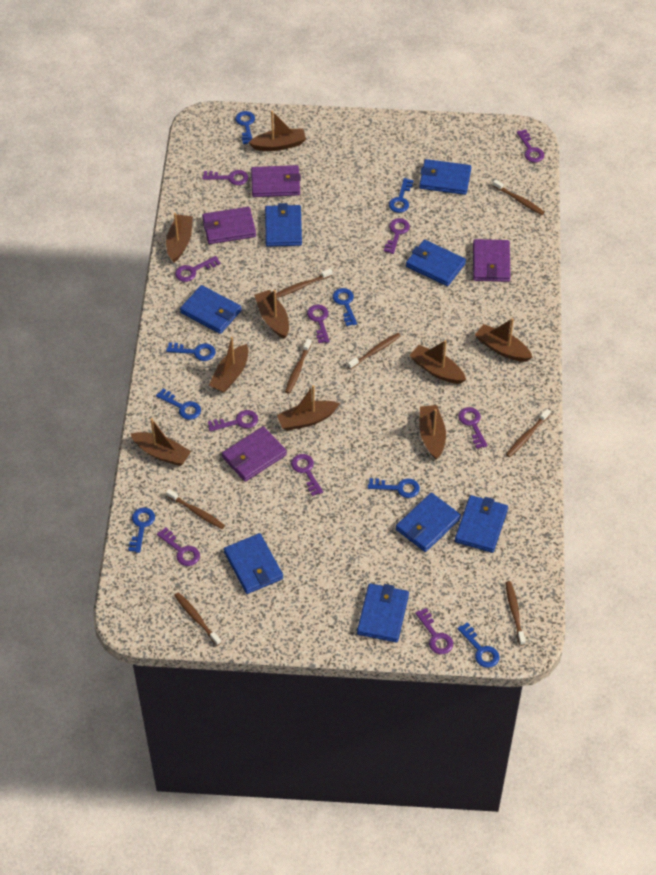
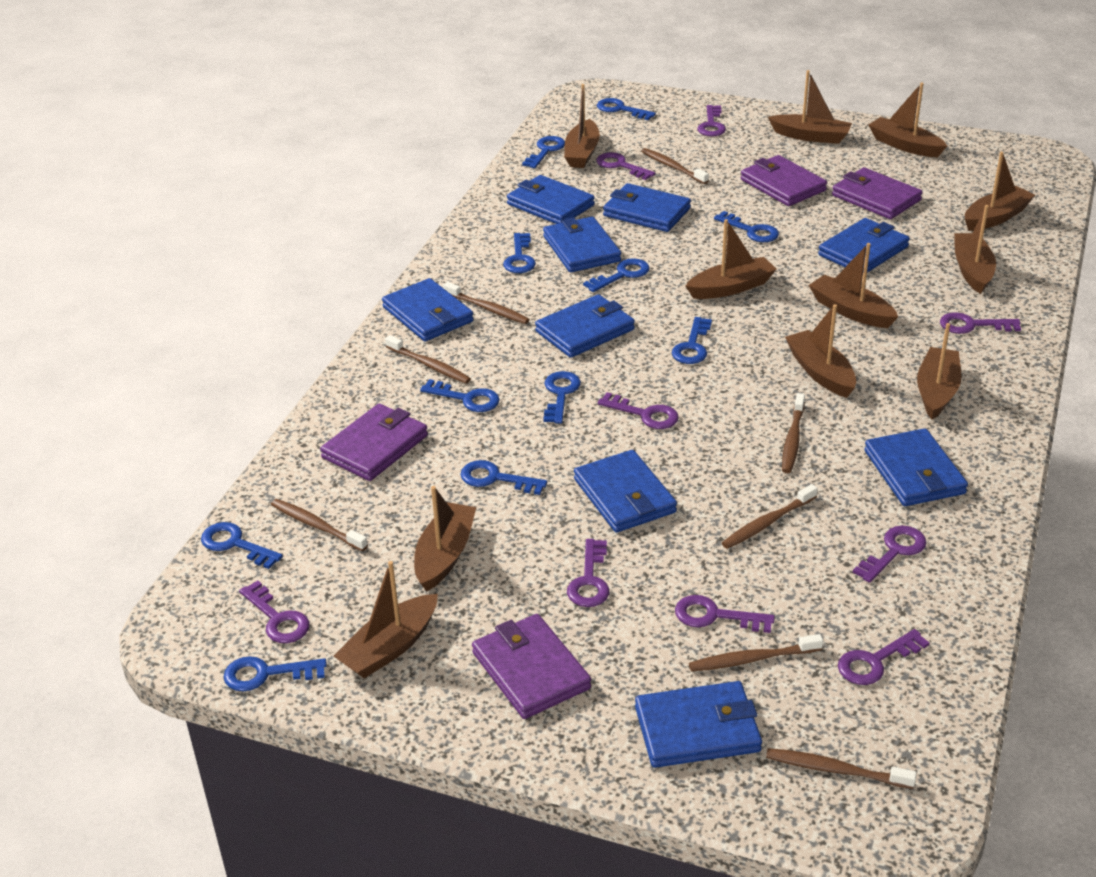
blue key: [128,507,155,553] [156,388,201,420] [166,342,216,361] [235,111,255,144] [333,288,357,326] [368,478,420,498] [389,178,414,213] [458,622,499,668] = 8 -> [201,522,283,569] [224,656,327,691] [420,379,500,412] [460,460,547,495] [503,233,536,273] [522,136,565,168] [543,371,581,423] [583,258,650,292] [597,98,656,120] [672,317,712,364] [714,211,779,242] = 11
blue wallet: [180,285,242,334] [224,533,283,594] [265,203,302,246] [357,583,409,642] [396,493,461,552] [406,240,466,286] [419,159,471,195] [455,495,508,553] = 8 -> [382,278,474,341] [507,175,595,224] [535,294,635,358] [543,217,621,272] [574,450,677,533] [603,183,691,232] [635,681,762,768] [818,218,910,273] [864,428,968,506] = 9
brown boat: [131,418,191,466] [166,213,193,262] [209,337,248,393] [248,111,306,151] [254,290,289,339] [277,385,340,431] [409,340,466,384] [419,405,446,460] [475,318,533,362] = 9 -> [334,561,438,678] [414,486,476,592] [564,84,600,168] [686,219,777,299] [768,70,852,144] [785,304,856,398] [809,243,898,328] [868,83,947,157] [917,323,962,419] [954,205,996,294] [965,152,1035,231] = 11
purple key: [157,527,200,566] [175,256,221,282] [202,170,248,185] [208,410,258,431] [291,454,323,496] [307,305,330,343] [384,218,410,254] [415,608,453,654] [458,407,488,449] [517,129,544,162] = 10 -> [239,580,310,643] [567,539,610,607] [596,152,655,180] [598,392,679,429] [675,595,775,633] [697,105,726,136] [838,629,929,685] [853,526,927,583] [940,312,1021,334] = 9

